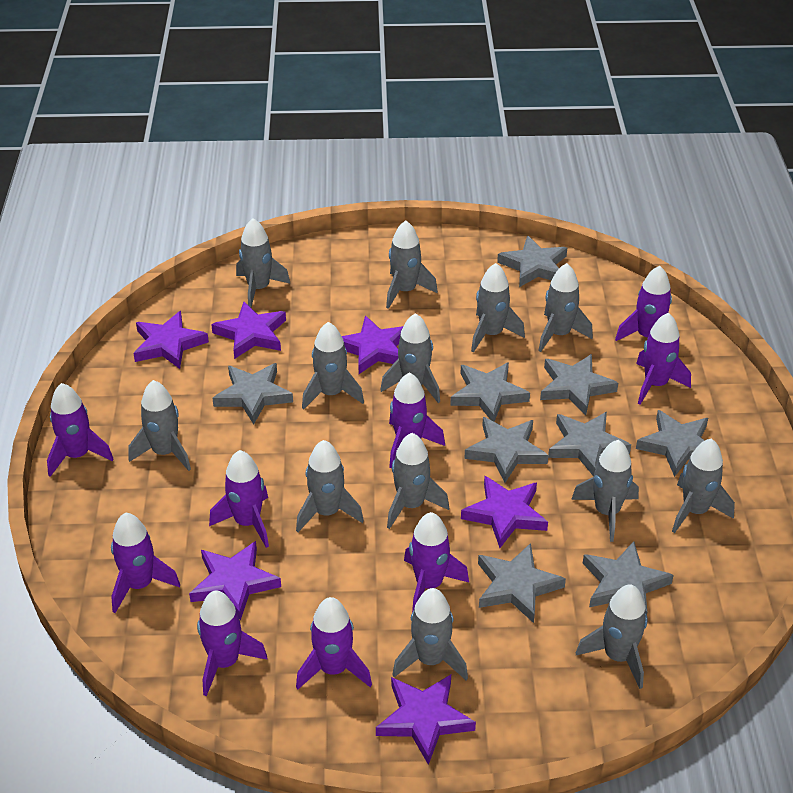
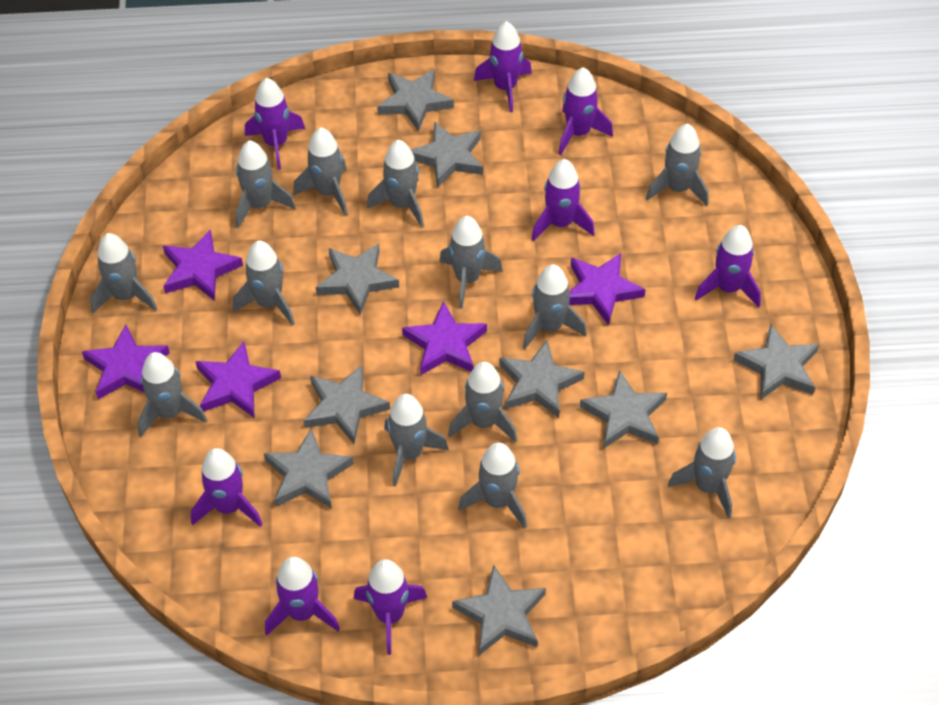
purple rocket: [47,383,114,477] [111,513,180,613] [197,591,268,696] [209,450,269,548] [296,597,372,690] [389,372,445,468] [404,512,469,612] [615,266,672,341] [636,313,691,405] = 9 -> [191,448,263,527] [245,78,305,170] [265,556,340,635] [354,559,427,655] [474,21,532,113] [532,159,595,241] [559,67,613,155] [695,225,761,307] = 8
purple star: [133,311,209,369] [189,541,281,621] [211,302,286,359] [342,316,404,374] [376,675,476,765] [461,476,548,548] = 6 -> [82,325,170,399] [163,229,243,301] [195,341,281,418] [402,301,487,375] [569,253,646,325] = 5

